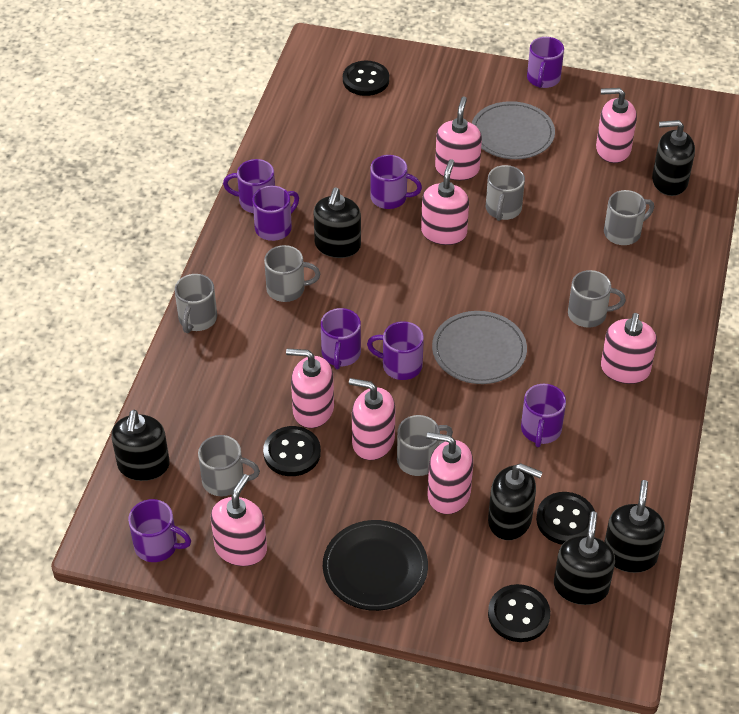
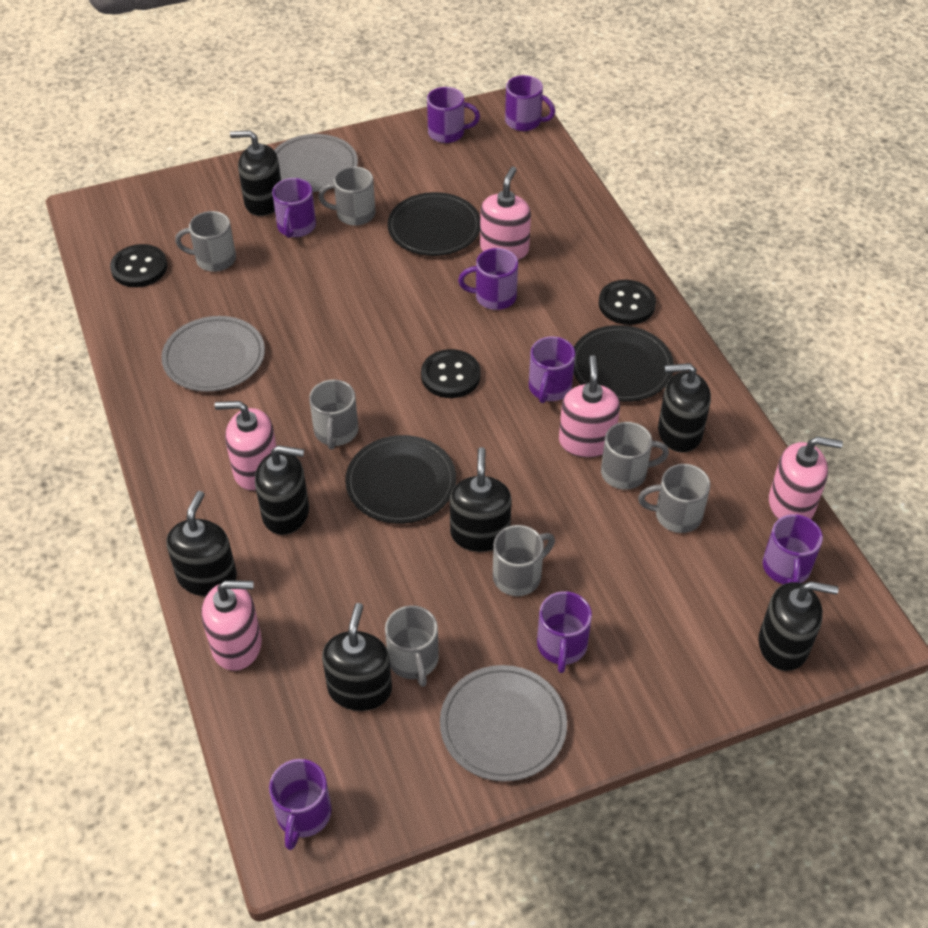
black button: [263,426,321,476] [343,61,389,96] [488,584,550,642] [536,492,595,545] = 4 -> [110,244,167,287] [421,349,481,398] [599,280,656,325] = 3
black plate: [323,520,428,611] = 1 -> [345,435,456,524] [387,192,480,256] [573,325,674,402] = 3
black soap dispenser: [111,410,170,481] [314,187,361,258] [488,463,543,540] [554,512,615,605] [604,480,665,573] [652,120,695,196] = 6 -> [166,491,237,596] [230,130,281,216] [255,445,309,535] [322,603,392,711] [450,447,512,552] [658,363,711,453] [758,581,839,671] = 7
grey plate: [432,311,527,384] [472,101,555,159] = 2 -> [161,316,265,392] [274,134,358,192] [440,665,567,782] = 3
pink soap dispenser: [211,474,267,566] [286,348,334,428] [349,378,395,460] [421,159,469,245] [427,432,473,514] [435,96,482,181] [596,88,637,163] [601,313,657,384] = 8 -> [201,580,262,671] [214,401,276,491] [480,166,531,260] [559,355,620,458] [769,436,843,519] = 5

